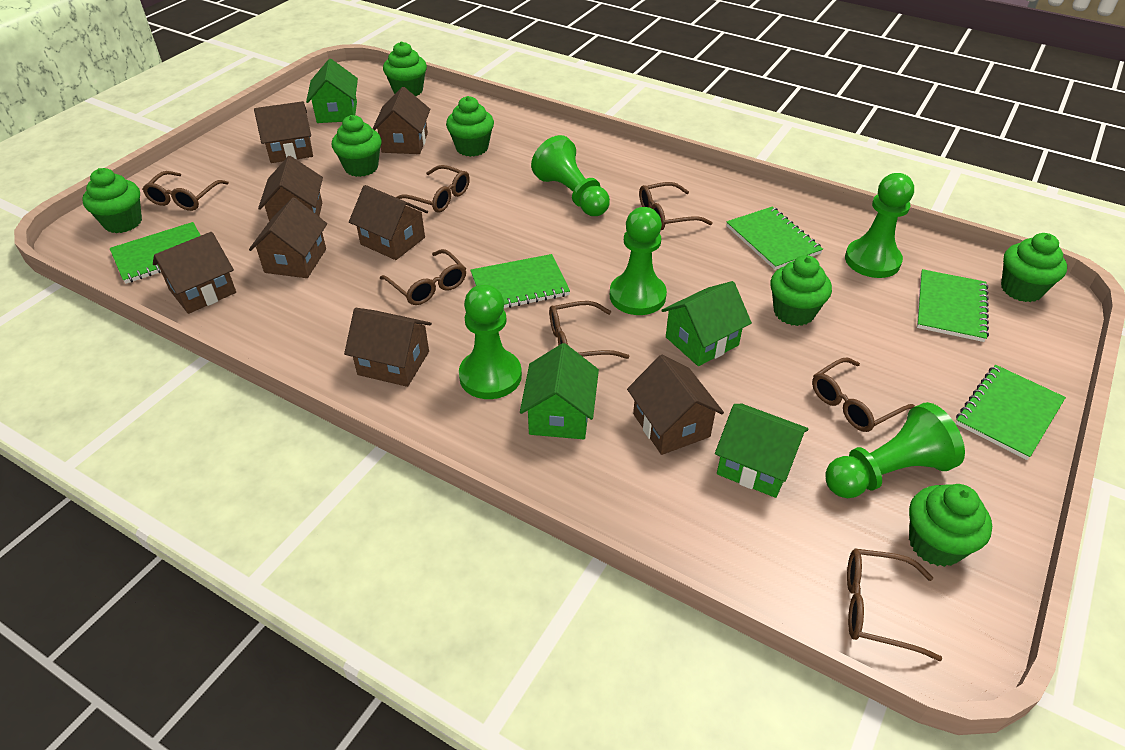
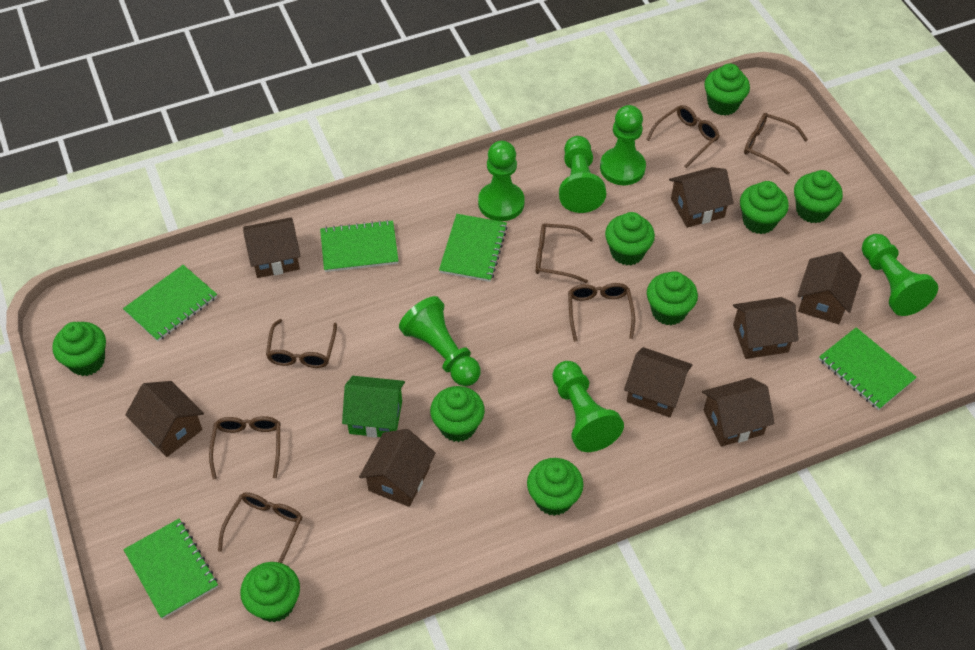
green cupcake: [82,168,142,233] [332,115,382,177] [383,41,427,96] [446,96,494,157] [770,255,832,326] [909,484,992,567] [1001,233,1067,302] = 7 -> [52,322,106,376] [240,562,300,622] [430,386,485,442] [527,458,584,516] [605,212,655,265] [647,271,698,325] [704,64,750,116] [740,181,789,234] [794,170,843,223] = 9
green house: [306,59,358,123] [520,343,599,439] [661,281,752,366] [715,404,808,498] = 4 -> [342,376,405,438] = 1
green pawn: [459,284,522,399] [531,135,610,216] [610,207,667,315] [825,402,965,498] [845,173,914,278] = 5 -> [399,296,480,386] [478,141,525,221] [552,361,624,452] [559,136,606,213] [600,105,646,185] [862,234,938,316] = 6

